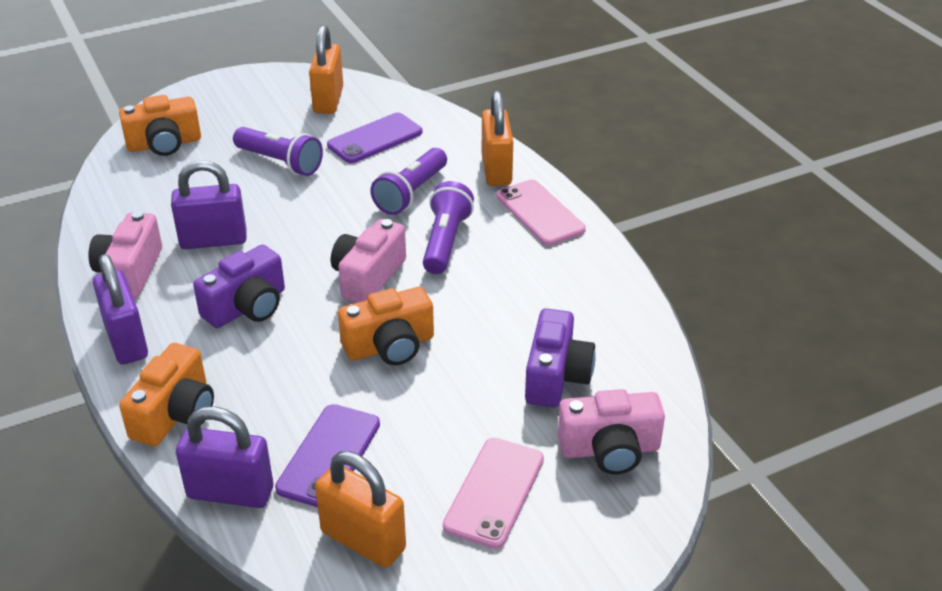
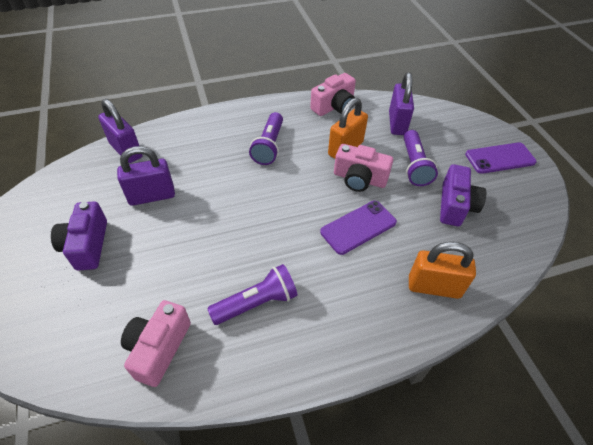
orange camera: [119,95,201,156] [119,343,214,446] [338,287,434,365] = 3 -> none = 0
orange padlock: [309,25,343,114] [315,451,406,568] [482,91,513,186] = 3 -> [328,98,368,159] [409,242,476,299] = 2
pink phone: [443,438,544,549] [496,180,586,246] = 2 -> none = 0

